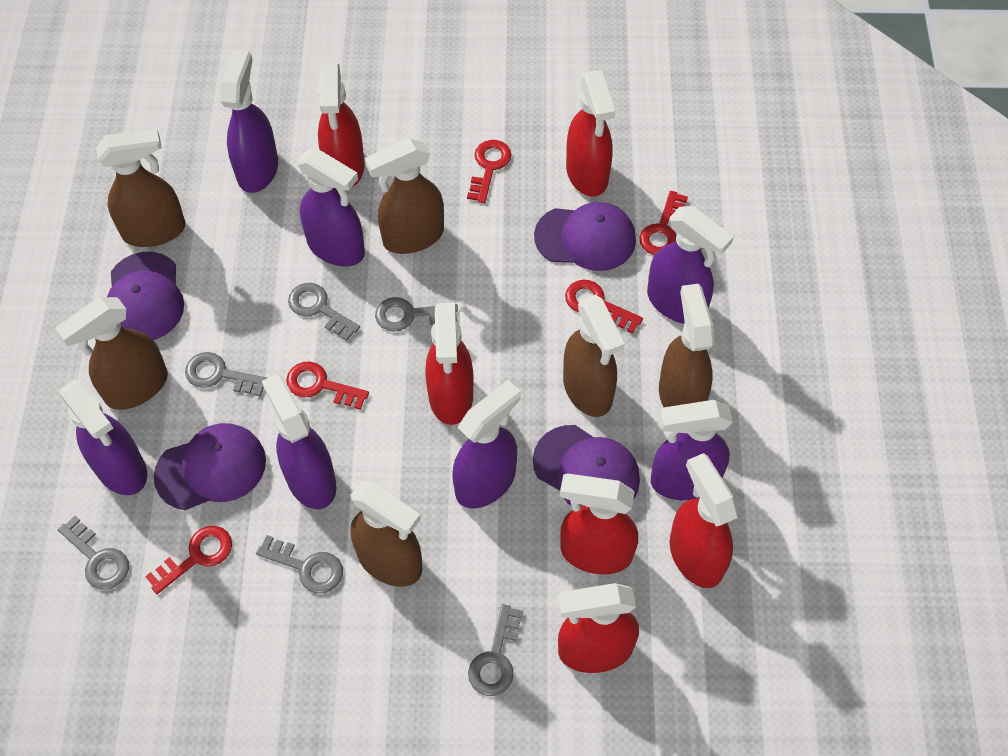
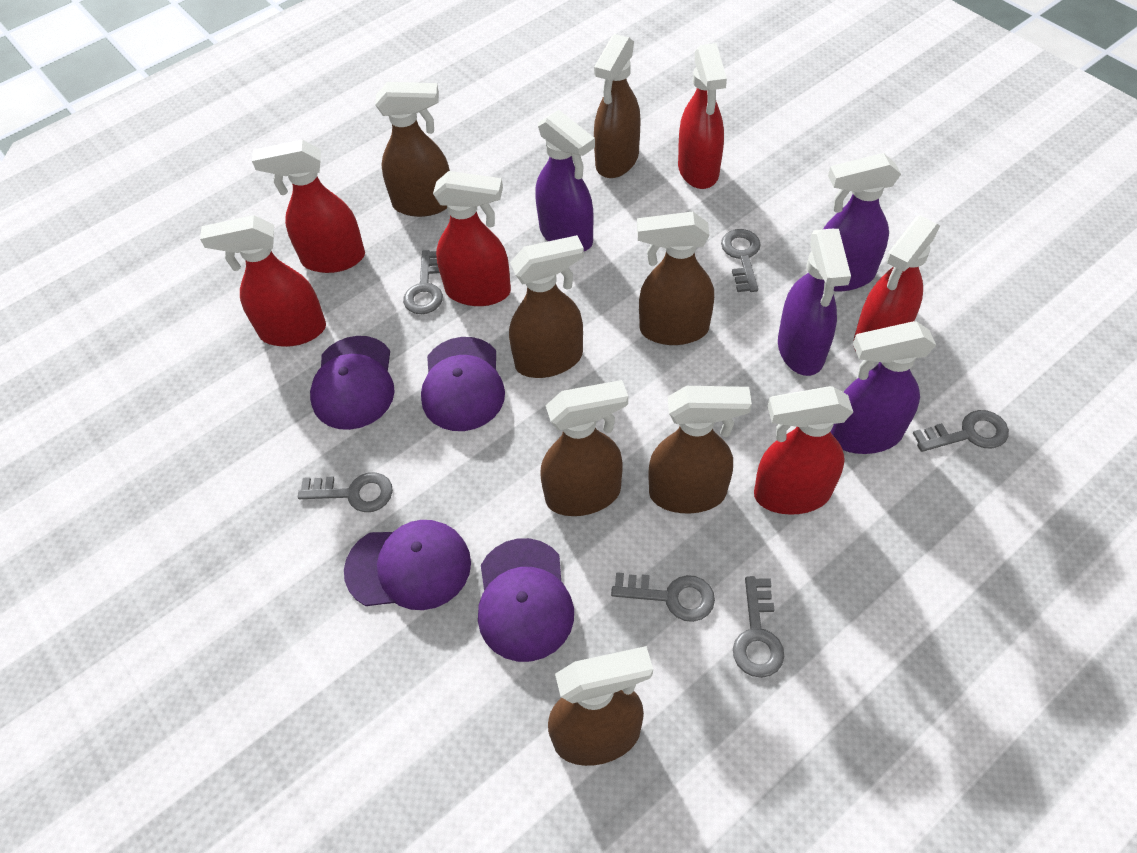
brown spray bottle: [55,297,168,410] [96,129,185,247] [350,481,422,587] [365,138,444,254] [563,295,625,417] [659,284,714,407] = 6 -> [375,82,450,217] [509,235,584,378] [540,380,628,516] [548,646,653,766] [594,34,640,178] [637,212,714,345] [648,386,752,513] = 7
purple spray bottle: [59,379,147,495] [220,49,278,193] [262,374,336,509] [297,148,365,266] [453,380,521,508] [647,206,734,324] [651,400,733,500] = 7 -> [535,110,595,251] [778,229,851,376] [823,153,901,291] [830,321,936,454] = 4
red key: [145,526,232,594] [286,362,369,410] [467,140,512,203] [565,280,643,334] [639,191,688,255] = 5 -> none = 0

